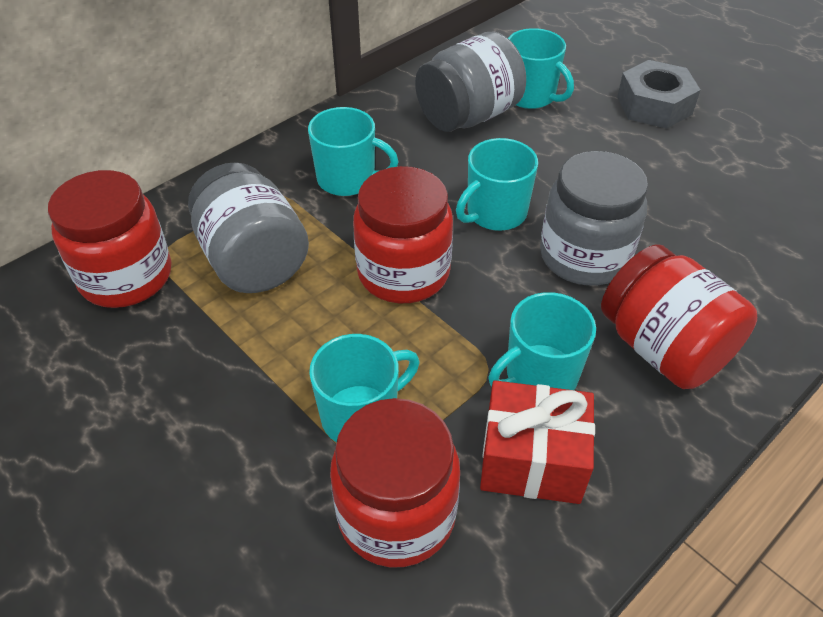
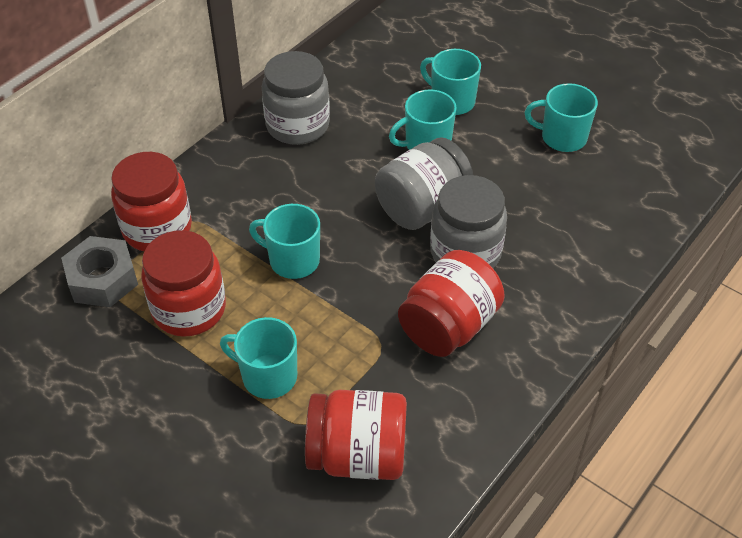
red gift: [480,380,595,504] = 1 -> none = 0

